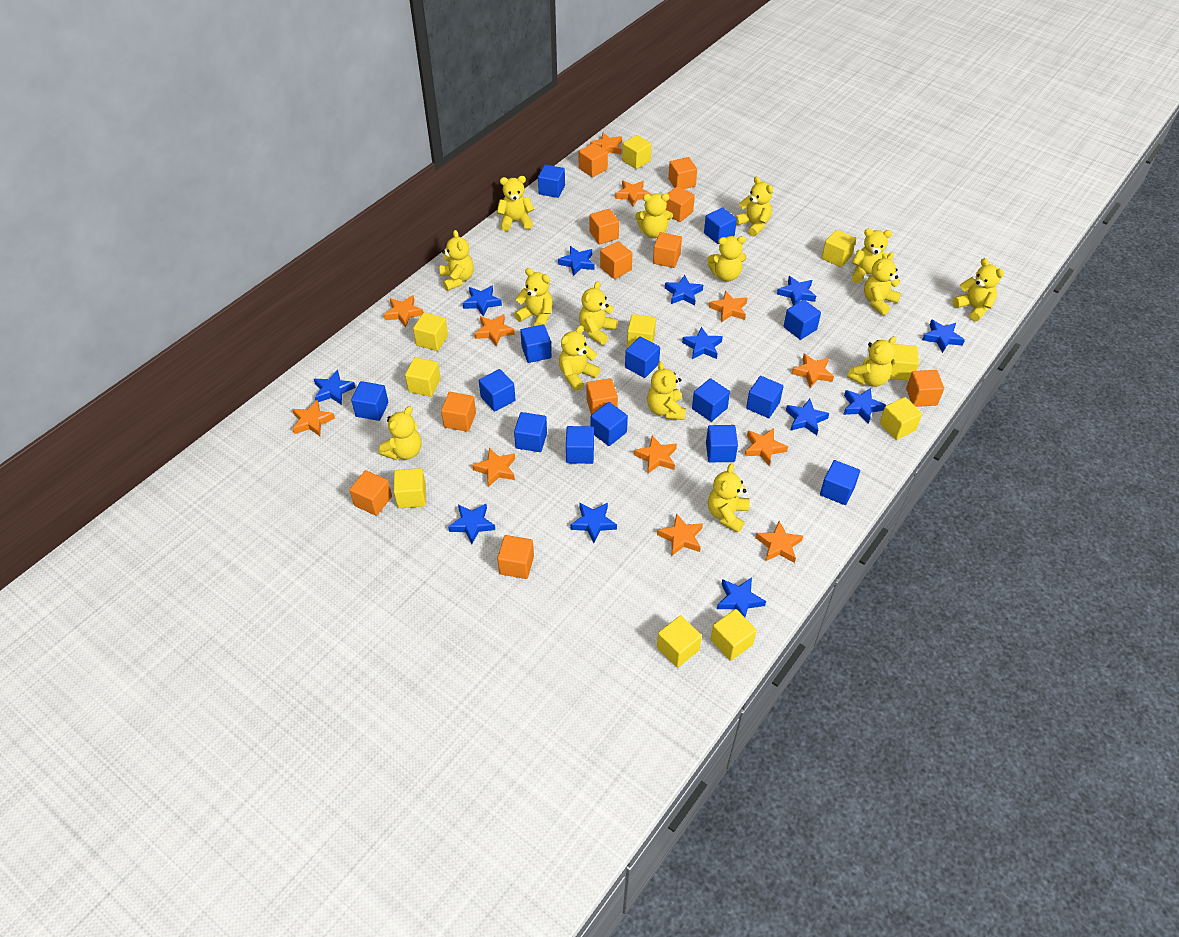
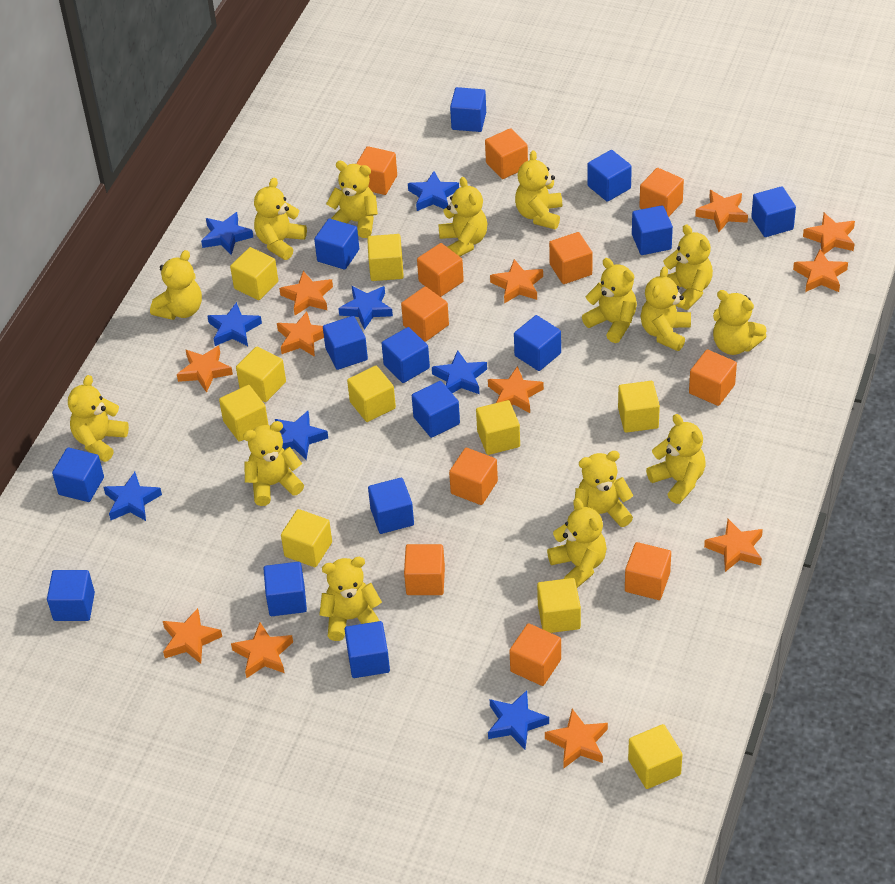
blue star: [314,370,356,405] [448,504,495,544] [463,285,502,317] [558,246,595,276] [571,502,617,543] [665,275,703,305] [682,327,723,359] [717,578,766,617] [777,276,816,305] [786,399,829,435] [843,388,886,424] [922,319,965,353] = 12 -> [103,472,162,521] [201,212,253,255] [207,302,262,346] [275,411,328,460] [338,286,393,330] [408,171,459,211] [432,350,487,394] [488,690,549,750] = 8

